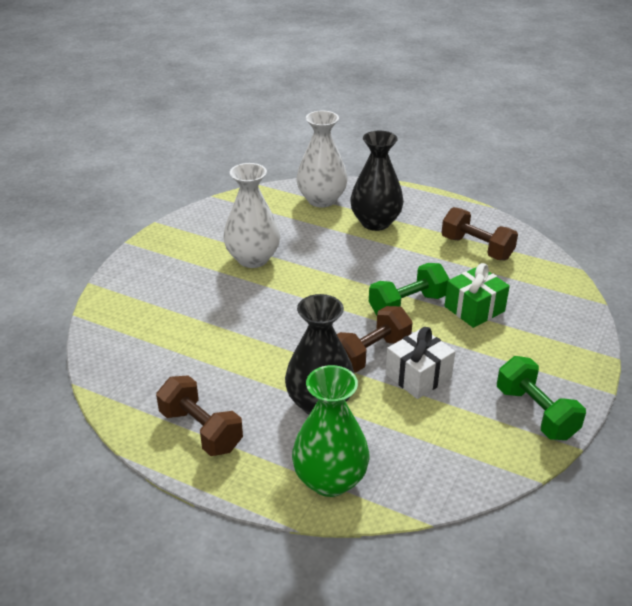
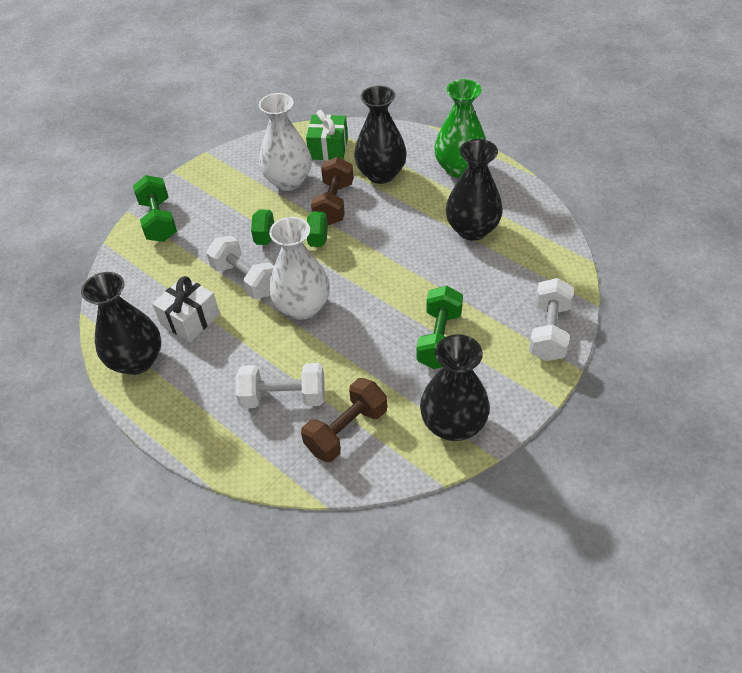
black vase: [285,294,355,415] [350,131,404,231] = 2 -> [81,272,161,375] [354,86,407,184] [420,334,490,441] [446,139,503,241] = 4
brown dumbbell: [156,375,243,456] [337,306,413,373] [442,207,518,260] = 3 -> [301,378,387,462] [311,157,353,225] = 2
green dumbbell: [369,263,450,316] [497,356,586,440] = 2 -> [133,175,177,242] [251,209,328,247] [416,286,463,369] = 3
white dumbbell: none = 0 -> [206,236,274,299] [236,363,325,408] [529,278,574,361] = 3

